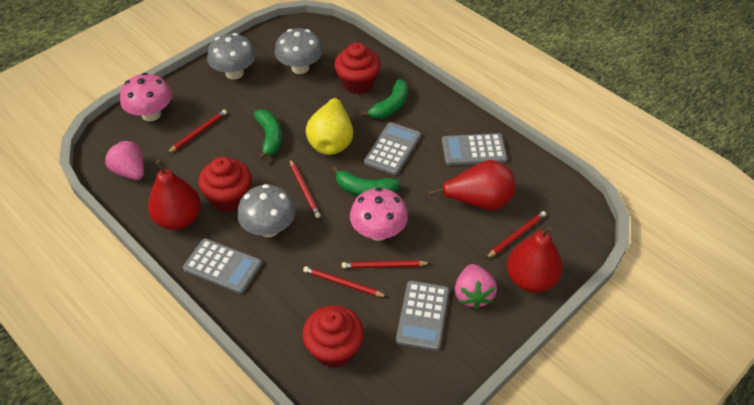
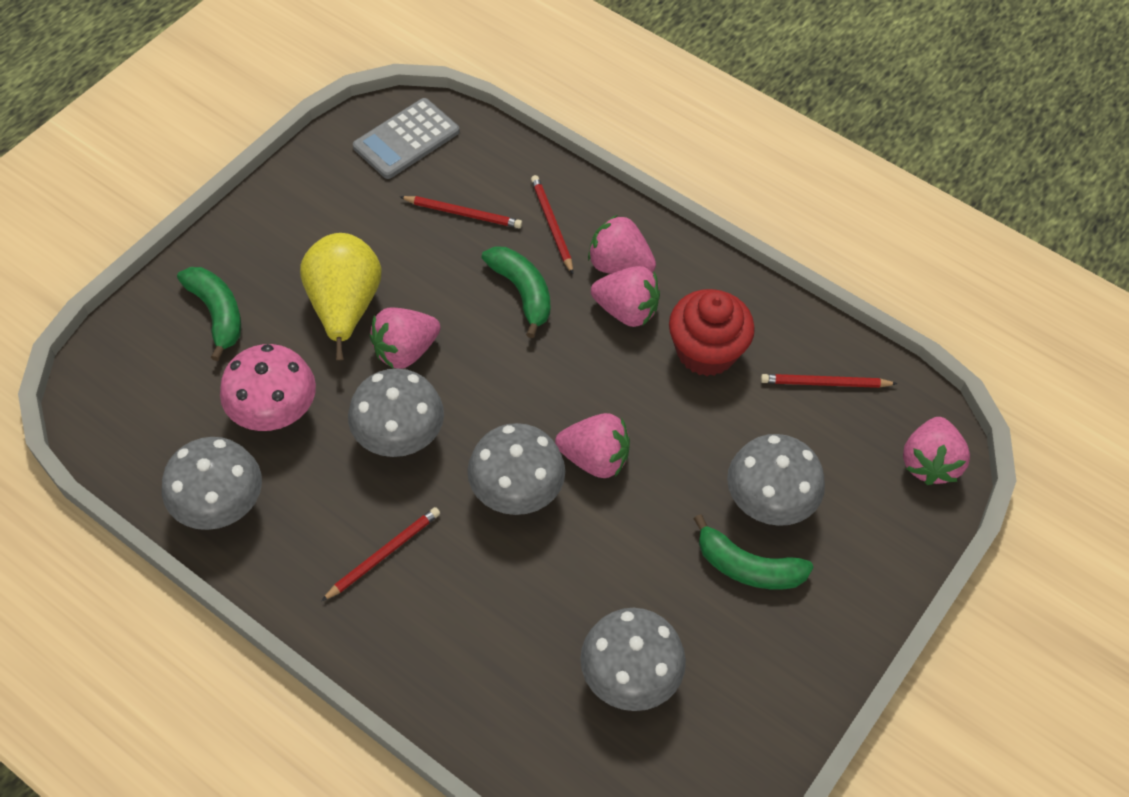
grey calculator: [183,238,262,294] [364,122,421,175] [396,281,449,351] [442,133,507,165] = 4 -> [353,98,460,179] = 1
grey mushroom: [207,33,256,80] [237,184,296,237] [275,28,323,74] = 3 -> [162,437,262,530] [348,368,444,457] [467,423,565,515] [580,608,686,711] [727,434,825,526] = 5
pink mushroom: [120,73,172,121] [350,188,408,241] = 2 -> [220,344,316,431] = 1
pink strawberry: [105,140,144,180] [455,264,497,309] = 2 -> [369,308,440,369] [555,413,630,478] [588,215,656,274] [591,266,660,327] [903,417,970,485] = 5
red cupcake: [198,157,252,212] [302,305,364,368] [334,42,381,94] = 3 -> [669,289,755,376] = 1
red pear: [148,160,201,230] [429,160,515,211] [507,226,563,293] = 3 -> none = 0
red pencil: [167,110,227,153] [290,159,321,218] [303,266,387,297] [342,260,430,268] [486,211,546,259] = 5 -> [321,507,440,601] [400,196,522,228] [531,175,573,274] [761,374,898,388] = 4

